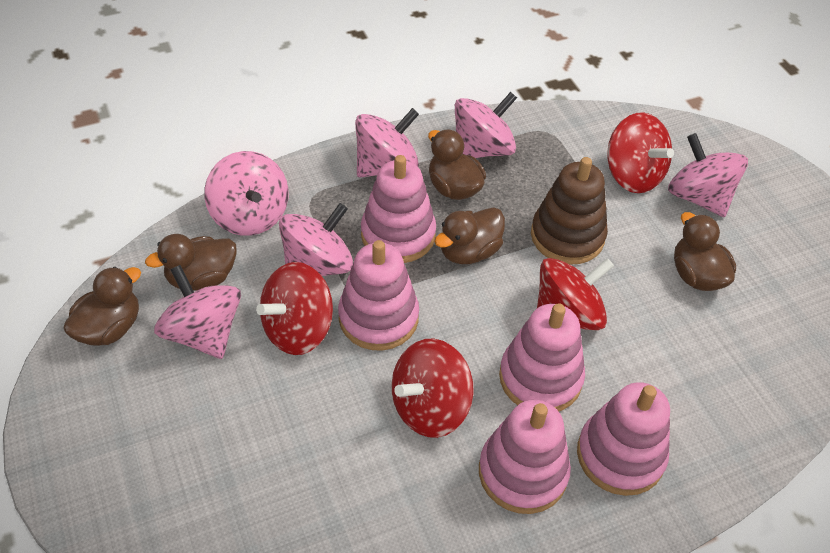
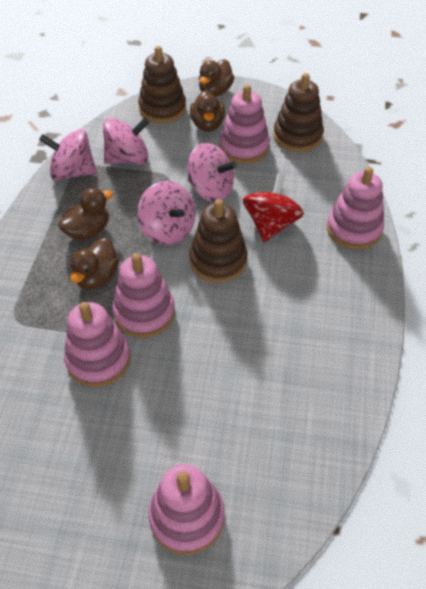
brown duck: [63,267,141,346] [145,234,237,290] [428,129,486,200] [434,207,505,264] [674,212,736,291] = 5 -> [58,188,113,240] [70,238,119,290] [190,90,225,132] [199,59,235,96] = 4
brown stacking toy: [531,157,608,265] = 1 -> [138,46,186,123] [189,199,247,283] [273,73,324,152] = 3
pink spinning top: [154,265,241,359] [204,151,289,236] [279,203,354,276] [355,108,419,178] [455,92,517,158] [668,133,748,217] = 6 -> [39,129,97,181] [103,118,150,165] [137,181,196,245] [188,143,237,202] = 4
red spinning top: [256,262,333,355] [392,339,474,438] [537,258,614,330] [607,112,674,193] = 4 -> [242,173,304,242] = 1

